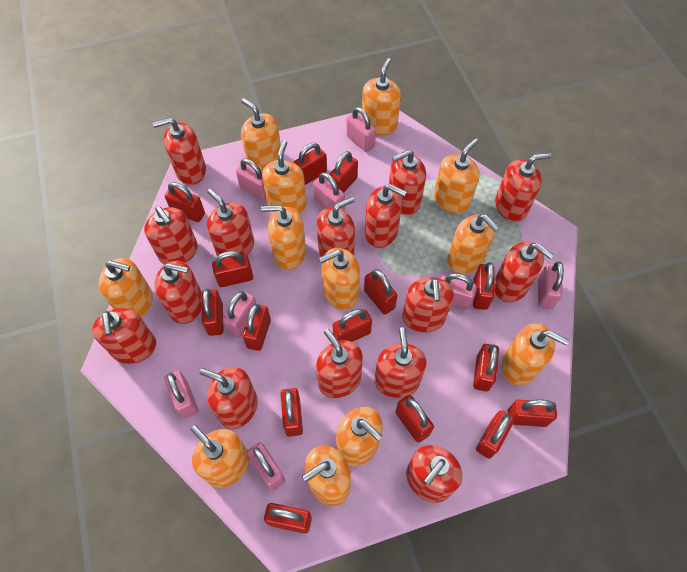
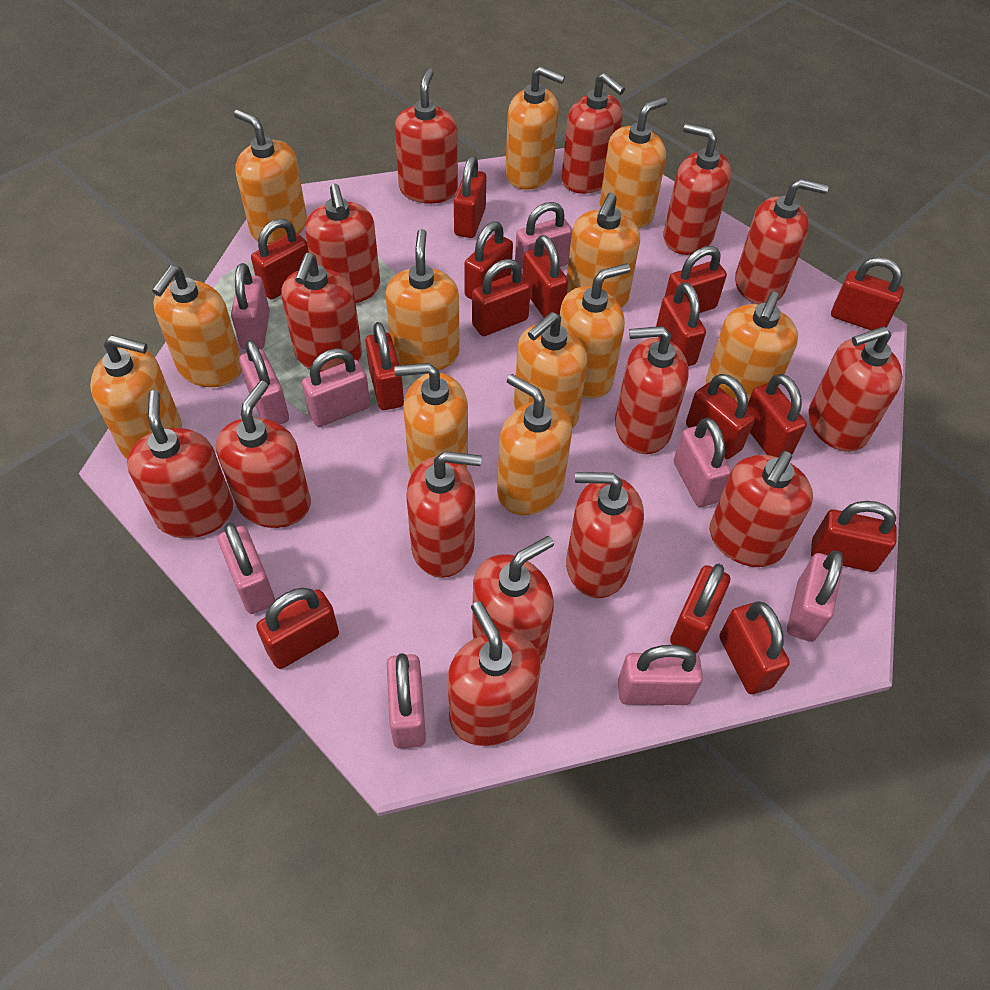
pink padlock: [164,370,199,419] [223,291,256,337] [236,158,266,201] [247,442,285,491] [313,172,345,210] [347,107,376,152] [440,273,477,310] [538,261,564,309] = 8 -> [218,522,275,614] [231,263,270,350] [239,340,289,424] [302,348,370,427] [387,653,426,749] [515,202,572,274] [618,645,703,705] [674,418,731,507] [787,550,843,642] = 9

